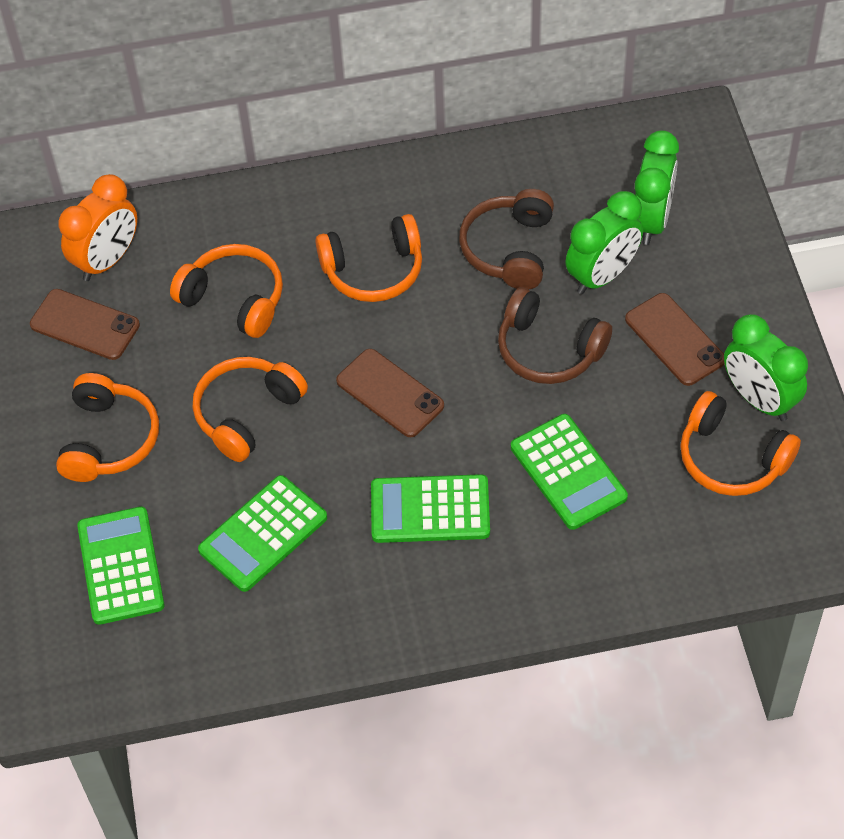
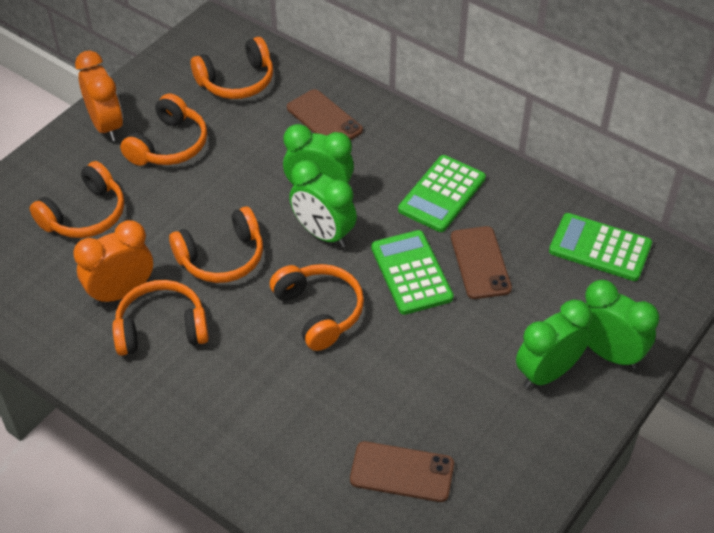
brown headphones: [459,189,554,289] [498,287,612,384] = 2 -> none = 0
green calculator: [77,506,164,625] [198,475,327,592] [371,474,490,543] [511,414,628,530] = 4 -> [371,230,454,315] [398,155,486,232] [549,213,652,281] = 3
green clock: [565,191,643,294] [635,130,679,245] [724,314,808,421] = 3 -> [283,124,354,186] [289,160,357,247] [516,299,592,389] [585,280,659,369] = 4
orange clock: [58,174,137,281] = 1 -> [73,220,153,305] [75,51,123,141] = 2
orange headphones: [56,373,159,482] [170,244,283,338] [192,357,308,462] [315,214,422,302] [680,391,801,496] = 5 -> [30,161,124,238] [112,280,209,356] [120,93,207,166] [169,206,263,283] [191,37,273,99] [270,264,364,351] = 6

